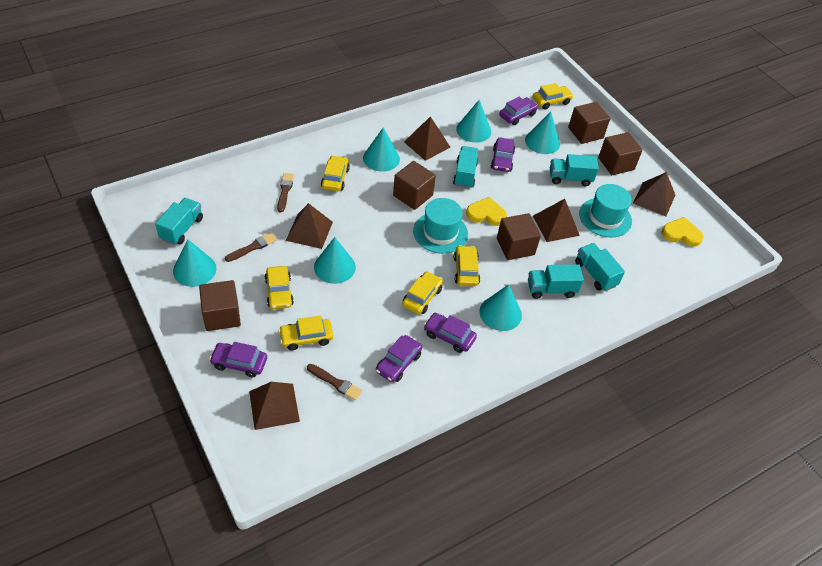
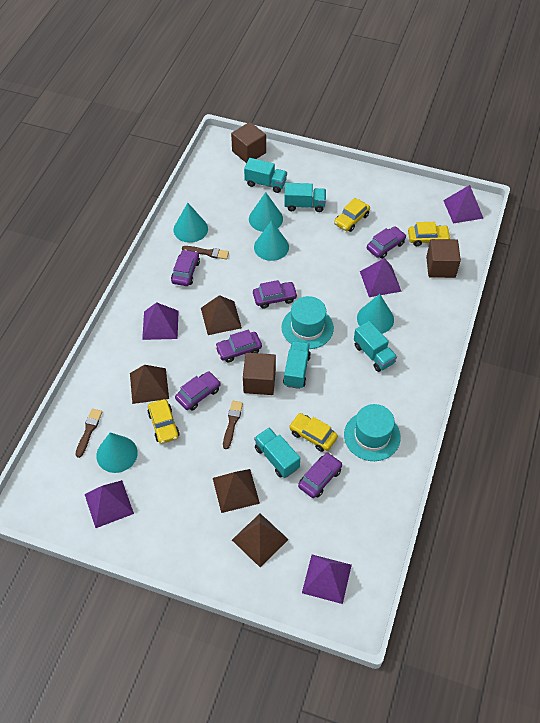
brown cube: [199,280,241,331] [393,161,436,210] [497,213,541,260] [568,102,610,144] [598,132,643,175] = 5 -> [231,122,266,163] [243,353,276,395] [426,239,461,278] = 3
brown pyramid: [249,382,300,430] [286,203,333,249] [404,116,450,161] [533,199,580,242] [633,172,675,216] = 5 -> [130,365,169,404] [201,295,242,335] [213,469,260,513] [232,513,289,567] = 4
purple car: [209,342,267,378] [376,335,422,382] [424,313,477,353] [490,137,515,172] [499,97,538,125] = 5 -> [171,249,200,286] [175,371,221,411] [215,329,262,362] [253,280,298,308] [298,453,342,498] [367,226,406,259] = 6
purple pyramid: none = 0 -> [85,480,134,528] [142,302,179,340] [302,555,352,604] [360,258,402,297] [443,185,484,223] = 5
turquoise cone: [173,239,216,287] [314,237,356,284] [363,127,400,172] [456,100,491,143] [479,284,522,331] [525,111,560,154] = 6 -> [96,433,138,473] [173,203,208,243] [249,192,283,232] [254,221,289,261] [357,294,394,334] = 5
yellow car: [265,266,294,309] [278,316,333,351] [321,155,350,191] [402,271,443,314] [454,245,480,286] [533,83,574,109] = 6 -> [147,399,180,444] [289,413,338,452] [334,198,370,232] [408,222,451,246] = 4
yellow heart: [466,197,507,226] [662,217,704,247] = 2 -> none = 0

